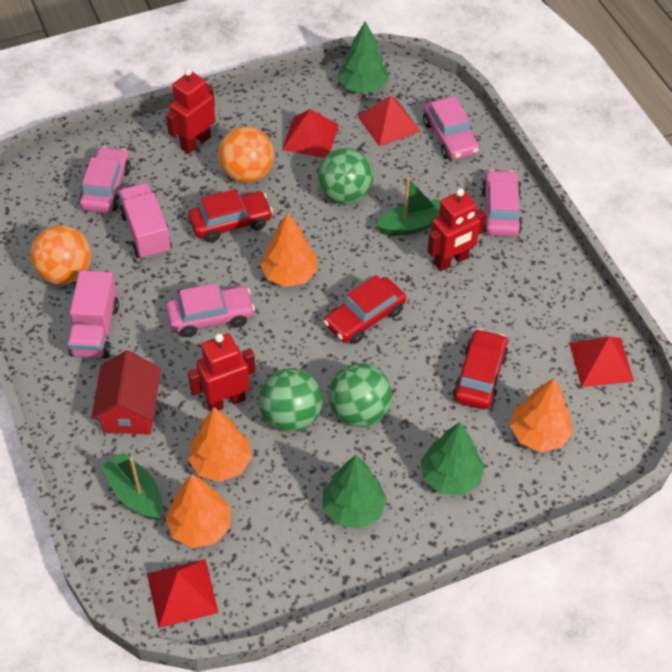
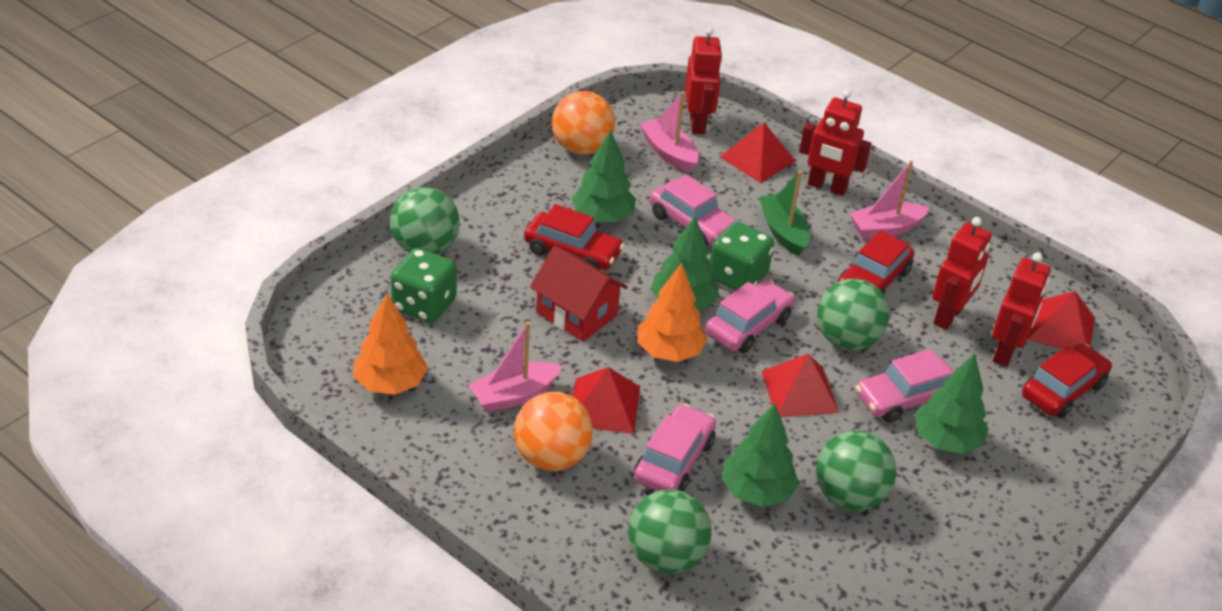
green ball: [259,368,322,432] [317,148,374,205] [328,363,392,427] = 3 -> [390,187,460,254] [628,489,712,574] [816,431,896,511] [817,279,889,350] = 4
green boat: [101,452,162,520] [375,178,441,236] = 2 -> [759,171,810,256] = 1
green dice: none = 0 -> [391,248,457,323] [710,221,774,291] = 2
green tree: [323,455,387,529] [338,21,389,94] [421,422,485,496] = 3 -> [572,130,636,222] [651,216,719,310] [722,403,799,507] [915,353,989,454] = 4
orange tree: [166,474,231,548] [188,407,252,482] [260,213,317,287] [510,378,573,452] = 4 -> [354,293,428,395] [637,263,707,362] = 2
pink boat: none = 0 -> [469,322,562,412] [640,91,699,173] [849,160,929,239] = 3
pink truck: [68,270,119,358] [119,183,172,260] = 2 -> none = 0
red robot: [166,68,215,154] [188,334,256,411] [427,188,486,271] = 3 -> [685,27,723,134] [799,90,872,196] [932,217,992,330] [992,252,1051,367] = 4

